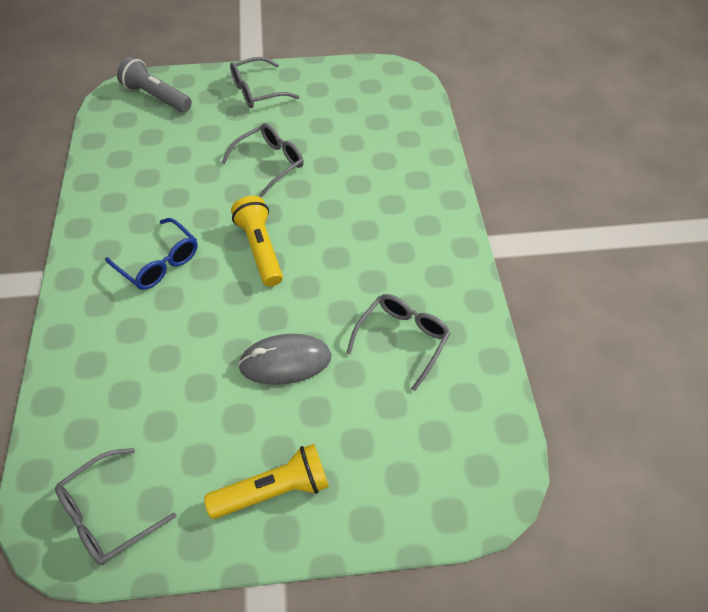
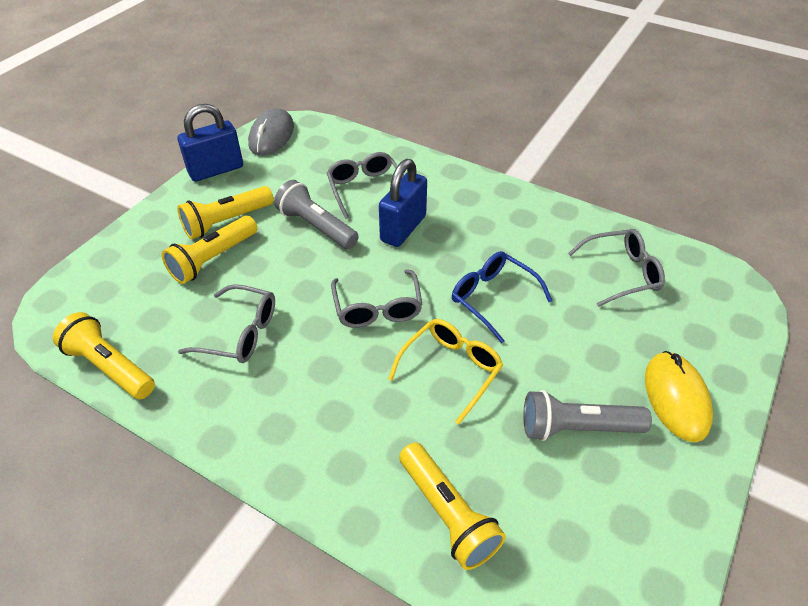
blue padlock: none = 0 -> [177,104,243,182] [379,159,427,247] = 2
grey flashlight: [117,57,192,112] = 1 -> [274,180,359,249] [523,390,652,441] = 2
yellow flashlight: [204,444,329,519] [231,196,283,287] = 2 -> [53,312,155,399] [162,216,257,284] [177,186,274,239] [399,442,506,570] = 4
yellow glasses: none = 0 -> [388,319,503,425] = 1
yellow mouse: none = 0 -> [645,351,713,442] = 1

